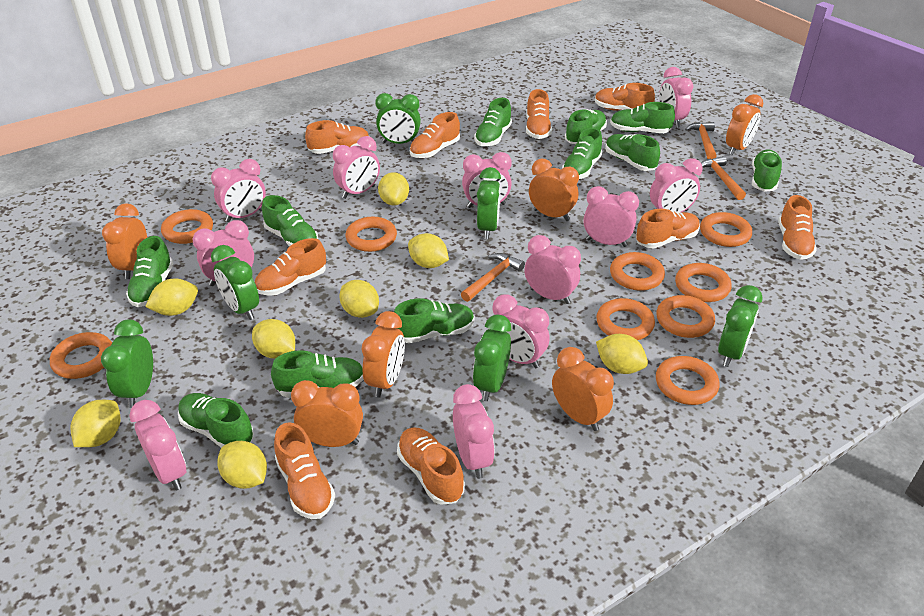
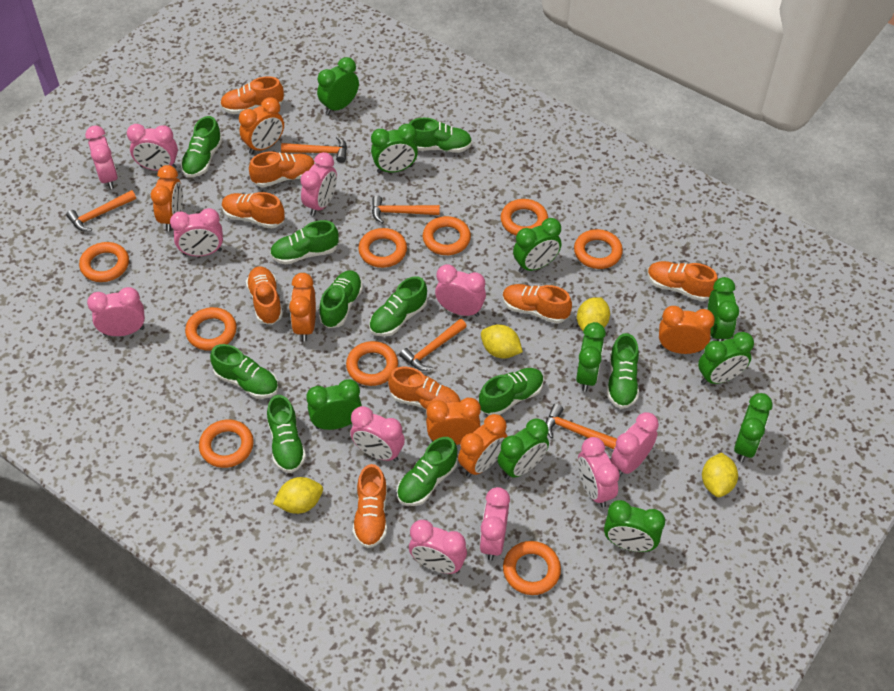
green clock: [101,319,153,408] [211,245,259,320] [375,93,421,144] [473,315,511,401] [477,167,501,239] [718,285,763,367] = 6 -> [306,379,362,430] [317,57,359,115] [371,124,418,173] [498,418,549,480] [513,218,561,273] [576,322,606,392] [604,500,665,552] [698,332,754,385] [708,277,739,342] [734,393,773,462] = 10
green shoe: [126,236,173,307] [178,393,254,448] [262,195,318,246] [271,350,363,398] [394,298,474,343] [474,98,512,146] [562,128,602,179] [565,109,607,144] [605,134,660,171] [610,102,675,133] [752,150,782,192] = 11 -> [181,116,222,177] [210,344,278,399] [267,395,306,473] [270,220,338,265] [319,270,363,328] [369,276,427,337] [397,437,458,506] [409,118,472,153] [479,368,544,415] [607,333,639,409] = 10
orange hammer: [461,253,525,302] [685,122,717,159] [701,156,746,200] = 3 -> [66,190,136,232] [281,136,347,163] [372,195,440,224] [399,319,467,371] [546,404,617,449] = 5
orange shoe: [255,238,326,296] [274,422,335,519] [305,120,370,154] [397,427,465,505] [410,112,460,158] [526,89,552,139] [595,83,655,110] [636,209,700,249] [778,195,817,260] = 9 -> [220,76,284,114] [222,192,285,229] [246,266,283,325] [249,151,315,187] [353,464,387,548] [388,367,461,410] [502,284,572,324] [647,261,718,301] = 8
yellow lemon: [70,400,120,447] [145,279,198,316] [217,441,267,489] [252,319,295,359] [339,280,379,318] [378,172,409,206] [408,233,449,268] [596,334,648,374] = 8 -> [273,477,323,514] [481,324,523,358] [577,297,610,331] [702,452,738,497] = 4

